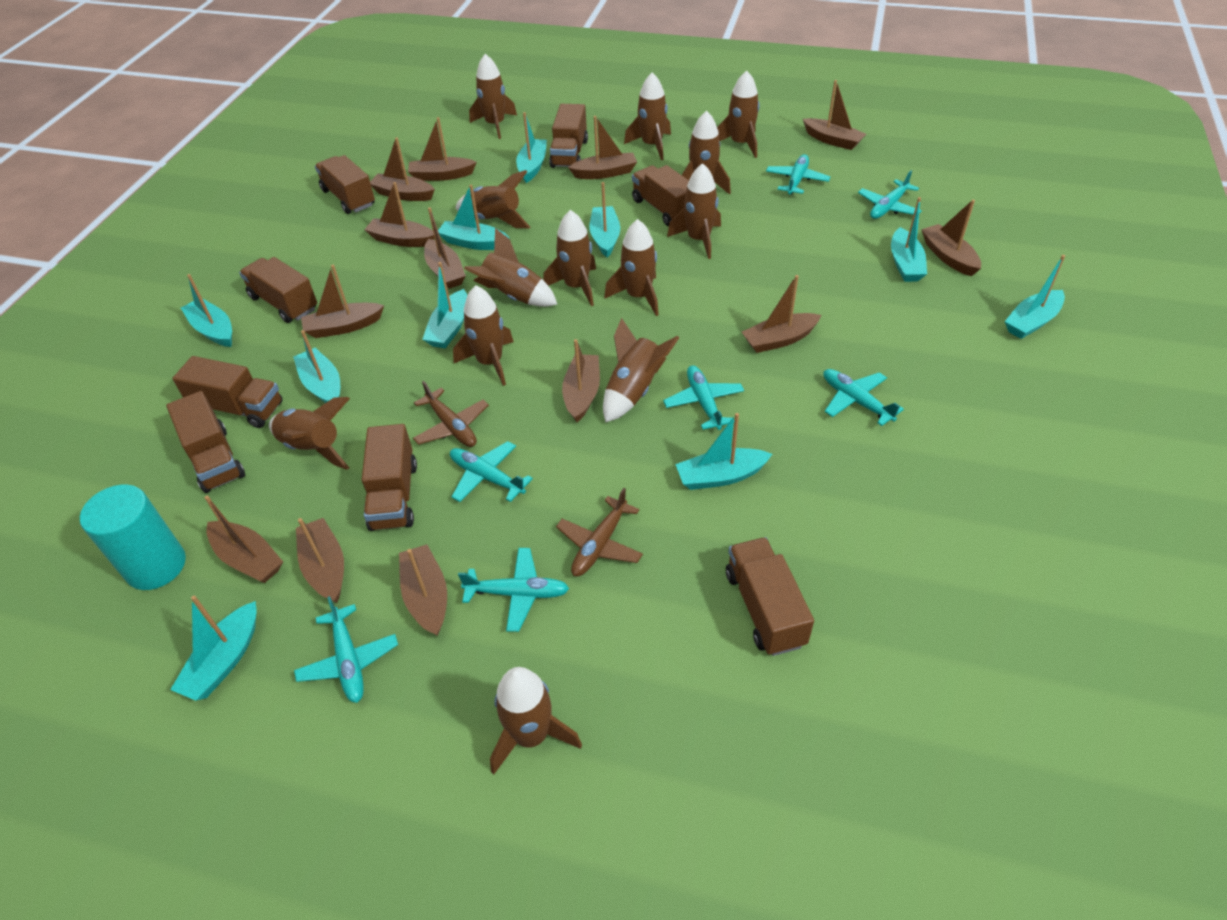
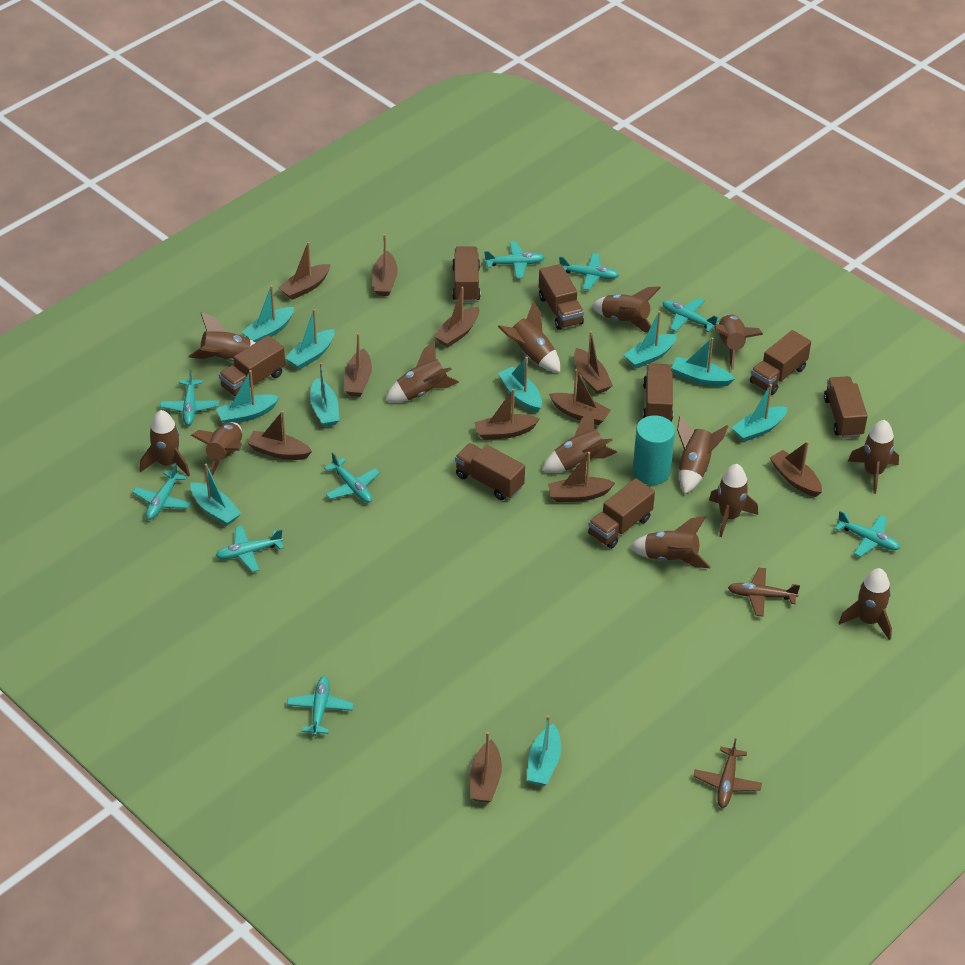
brown boat: [205,496,283,583] [296,518,344,603] [301,265,384,338] [364,182,435,247] [370,137,435,201] [399,544,447,636] [408,117,477,181] [424,207,466,289] [562,339,600,422] [568,116,637,179] [742,275,822,353] [803,80,866,150] [921,200,981,276] = 13 -> [247,411,312,460] [278,242,331,300] [345,333,372,397] [372,234,398,296] [434,287,479,347] [470,732,502,803] [474,389,540,440] [548,452,615,502] [549,369,611,425] [574,331,613,394] [770,441,822,497] = 11
turquoise plane: [294,596,398,703] [450,441,533,502] [458,548,569,632] [663,365,744,430] [766,154,830,195] [823,369,904,426] [858,170,922,219] = 7 -> [132,463,191,520] [160,370,219,425] [216,526,284,572] [287,676,354,736] [324,452,380,503] [484,241,545,279] [559,253,619,290] [662,298,720,332] [835,511,900,557] = 9

